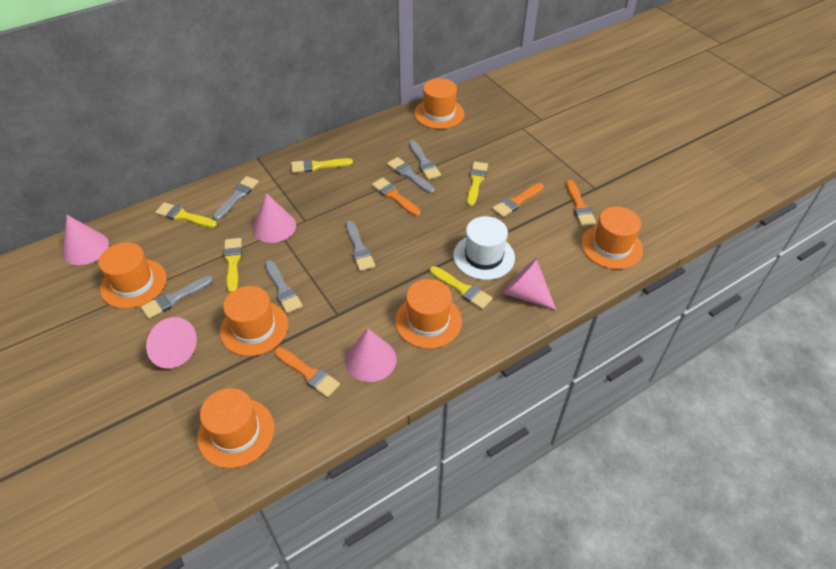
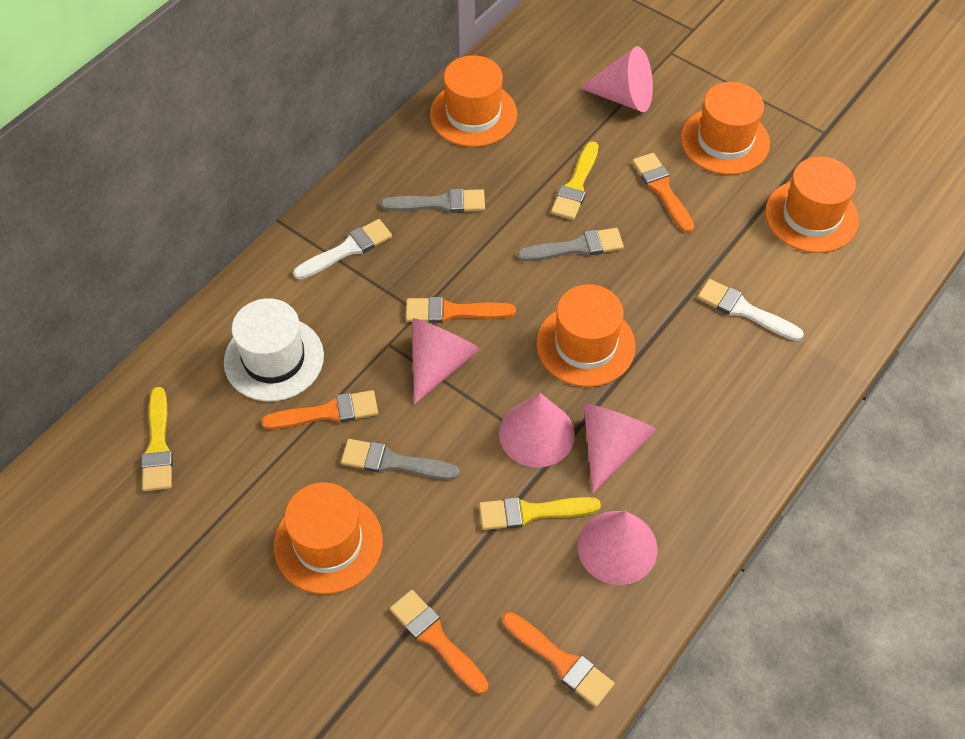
grey brush: [141,276,213,319] [213,176,259,221] [265,260,303,313] [346,221,375,271] [387,157,435,194] [409,140,441,180] = 6 -> [341,439,460,480] [381,189,485,213] [517,228,624,261] = 3
orange brush: [275,347,340,398] [372,178,421,216] [492,183,544,217] [566,180,596,226] = 4 -> [261,390,378,429] [390,590,488,694] [406,297,516,323] [502,612,615,707] [632,153,694,233] = 5
orange hat: [98,242,167,309] [197,388,274,468] [220,286,288,356] [395,279,462,349] [414,78,464,129] [581,207,643,269] = 6 -> [274,482,383,594] [430,55,517,147] [536,284,636,387] [681,82,770,175] [765,157,859,253] = 5
white brush: none = 0 -> [293,219,392,279] [698,279,804,341] = 2
yellow brush: [155,202,217,228] [223,238,242,293] [291,158,353,173] [430,266,492,309] [467,162,488,206] = 5 -> [141,387,173,491] [479,497,601,530] [551,141,599,220] = 3

